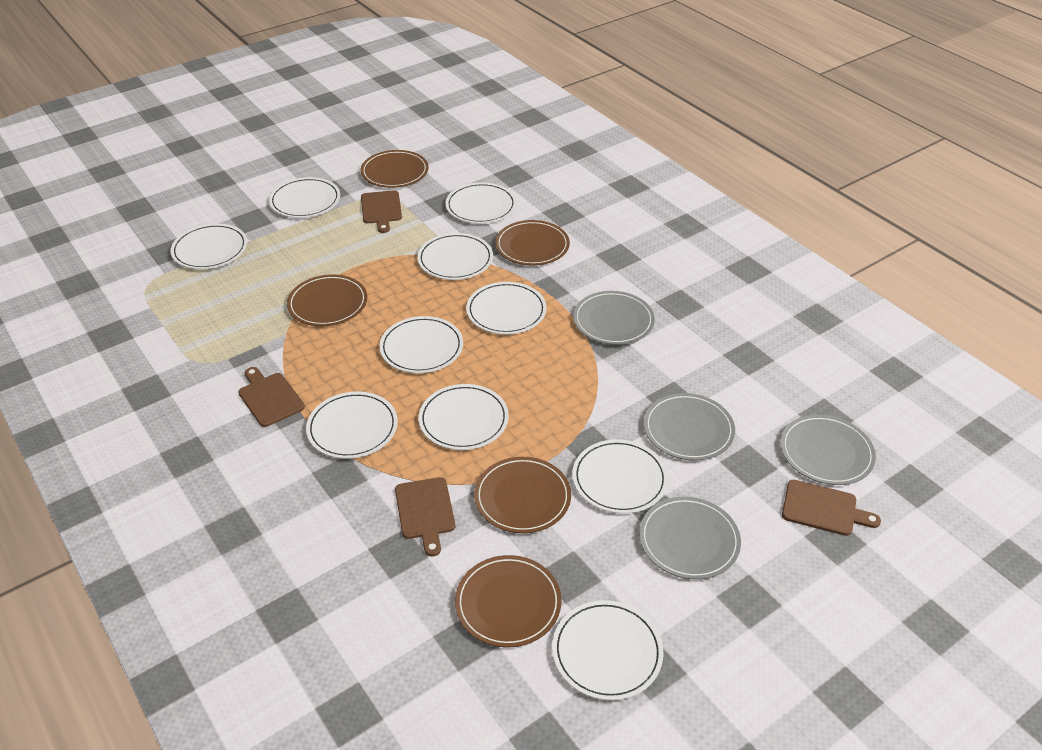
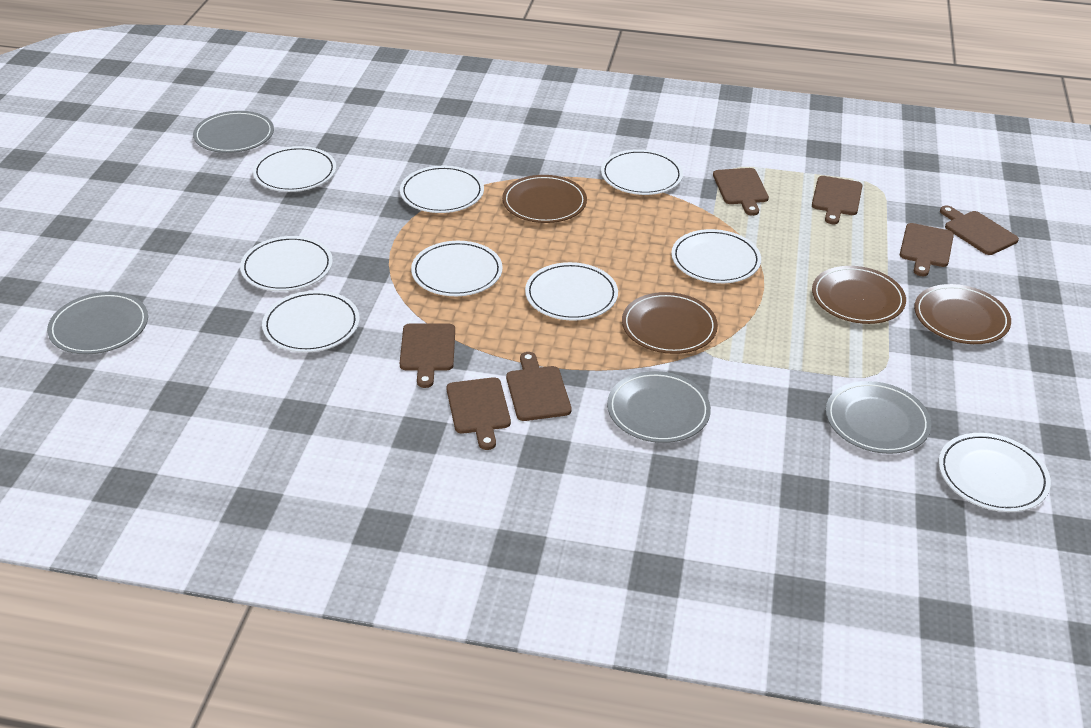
brown cutting board: [238,367,305,427] [361,190,402,233] [395,477,455,556] [782,480,881,536] = 4 -> [400,323,455,388] [447,377,511,450] [506,352,572,421] [713,168,769,216] [812,176,863,224] [899,223,954,276] [940,205,1019,255] = 7
brown plate: [287,274,367,326] [360,150,429,188] [455,555,562,647] [474,457,571,533] [495,220,570,266] = 5 -> [502,175,587,223] [622,292,718,354] [812,266,906,324] [914,284,1011,344] = 4
white plate: [171,224,247,269] [269,177,340,218] [306,391,398,459] [379,316,463,373] [417,233,493,280] [419,384,509,450] [446,182,516,224] [466,282,547,335] [552,600,664,700] [572,439,668,514] = 10 -> [240,236,333,291] [253,146,336,192] [262,290,360,353] [400,166,484,213] [411,241,503,296] [525,262,618,321] [601,149,683,195] [671,229,761,283] [939,433,1051,512] = 9

